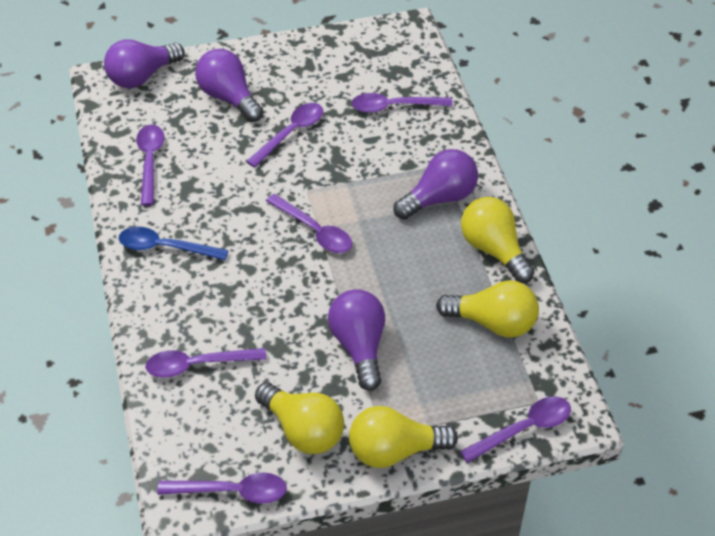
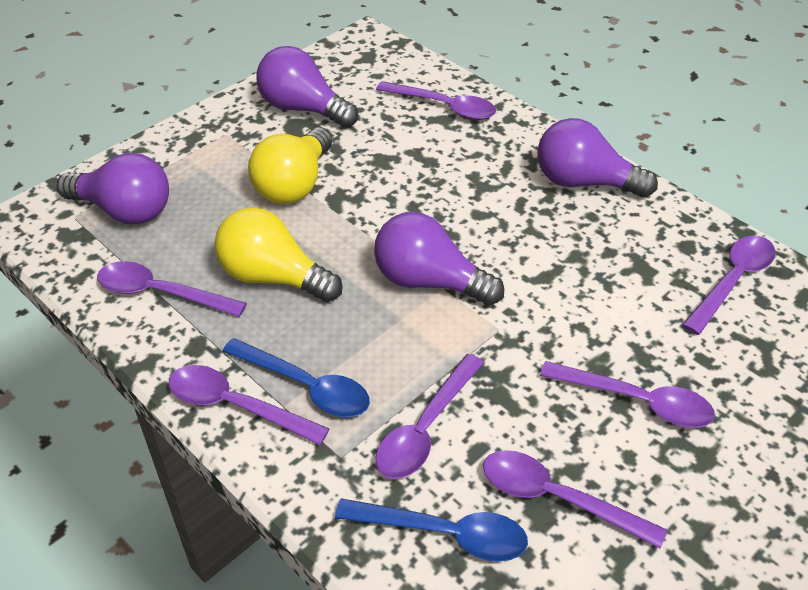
blue spoon: [119,227,229,260] = 1 -> [222,338,370,417] [335,498,528,562] = 2
yellow light bulb: [255,382,344,454] [349,406,458,468] [436,280,539,338] [461,197,535,283] = 4 -> [214,207,343,302] [248,127,332,204] = 2

